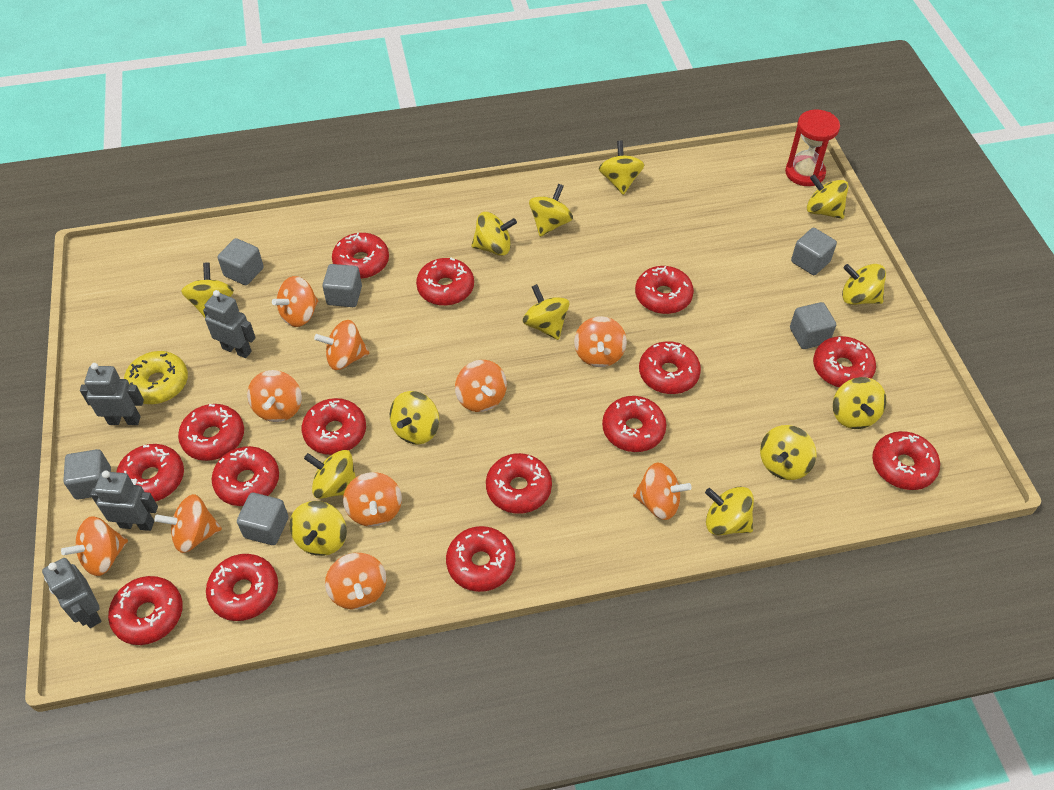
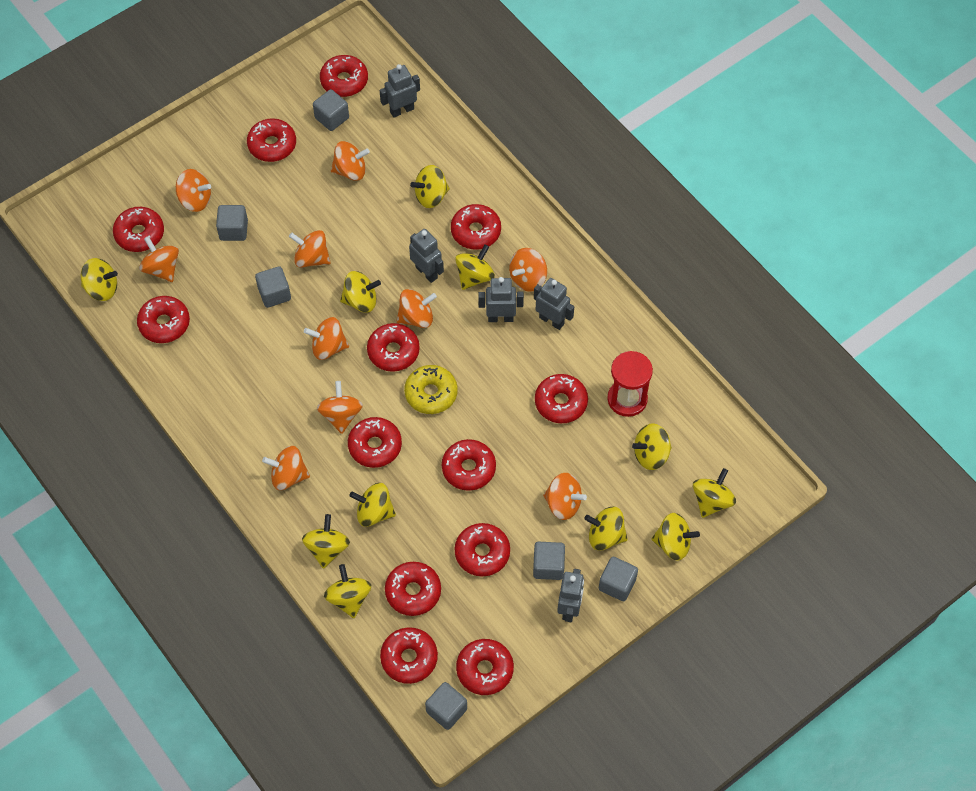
grey robot: [42,558,101,628] [80,363,144,425] [90,471,158,531] [203,290,256,358] = 4 -> [380,64,420,118] [409,229,444,283] [479,277,524,322] [534,278,574,330] [557,569,584,622] = 5
red donut: [108,576,183,645] [117,444,184,502] [178,404,244,461] [206,554,278,621] [212,446,279,506] [302,398,366,455] [332,233,389,279] [416,258,474,306] [446,526,515,592] [486,453,552,514] [602,396,667,452] [635,266,694,314] [639,341,701,394] [813,336,876,388] [872,431,940,490] = 15 -> [113,207,164,252] [137,296,190,343] [247,118,296,162] [320,55,368,97] [348,417,402,468] [367,323,420,372] [380,627,438,684] [385,562,441,616] [442,439,496,491] [451,204,501,250] [455,523,510,577] [456,639,514,695] [535,374,588,423] = 13
yellow spinning top: [181,263,234,318] [289,501,347,556] [304,450,356,499] [390,391,439,445] [471,212,517,256] [523,284,570,340] [529,184,573,237] [599,141,645,195] [705,487,754,535] [760,425,817,480] [807,174,849,219] [833,377,887,429] [842,264,886,305] = 13 -> [81,258,118,301] [302,514,350,569] [324,564,371,618] [340,271,381,312] [350,483,396,527] [410,165,450,208] [455,245,495,290] [584,507,628,551] [632,424,672,470] [652,513,700,561] [693,468,736,518] = 11

